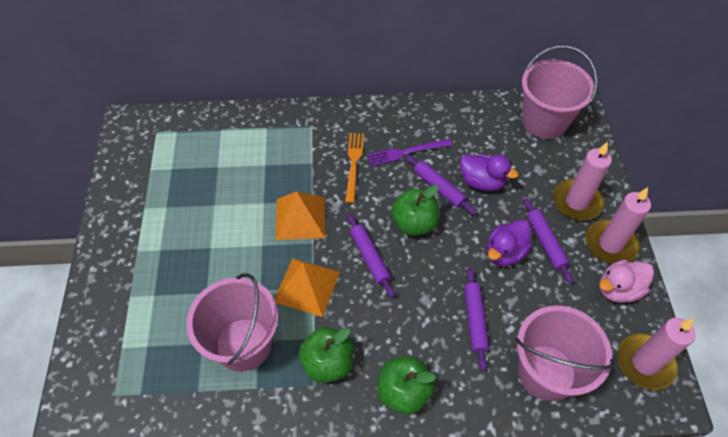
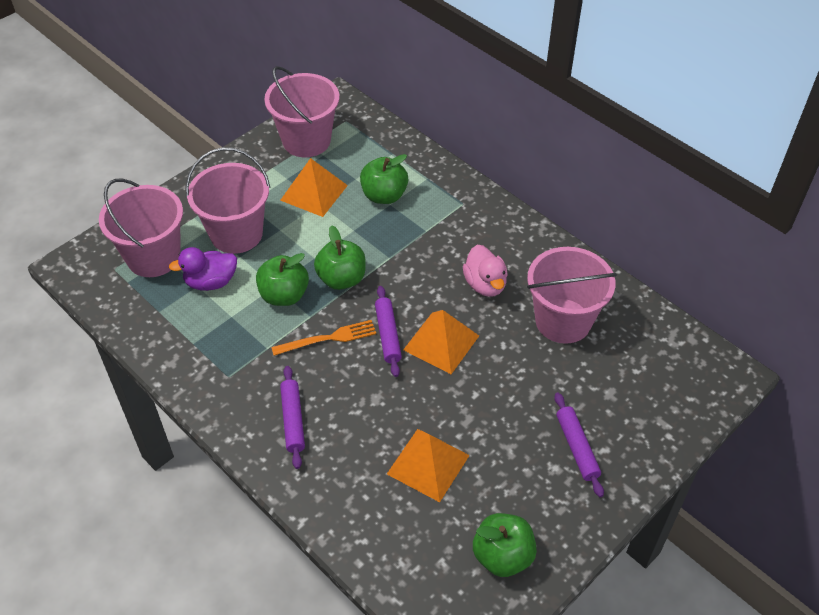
green apple: [299,327,354,383] [377,356,436,414] [391,185,439,236] = 3 -> [256,253,309,306] [314,225,366,290] [360,154,408,204] [473,513,537,577] = 4
orange pyramid: [275,258,340,317] [276,191,325,240] = 2 -> [280,158,348,217] [387,429,470,502] [403,310,479,374] = 3
pink bucket: [186,273,278,372] [515,305,615,401] [522,46,598,139] = 3 -> [99,179,183,277] [185,147,271,254] [264,66,340,157] [527,247,617,344] = 4
pink candle: [553,142,612,220] [586,187,651,264] [617,318,695,390] = 3 -> none = 0
purple duck: [460,154,518,191] [487,220,532,266] = 2 -> [169,247,237,291] = 1
purple fork: [367,139,452,166] = 1 -> none = 0
purple rolling pin: [347,214,395,298] [405,155,477,215] [464,268,489,371] [524,198,573,284] = 4 -> [280,366,305,469] [375,286,402,377] [554,392,604,497] = 3

